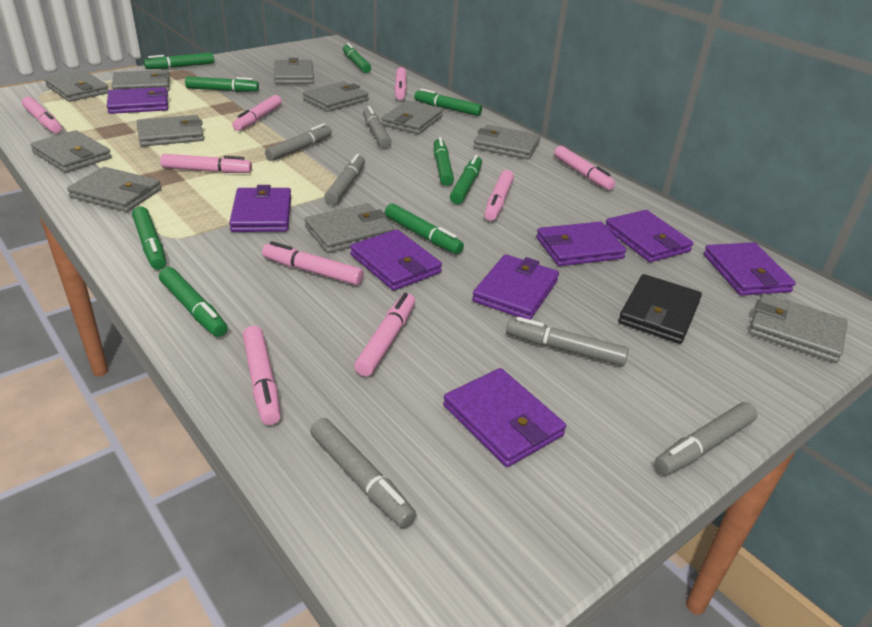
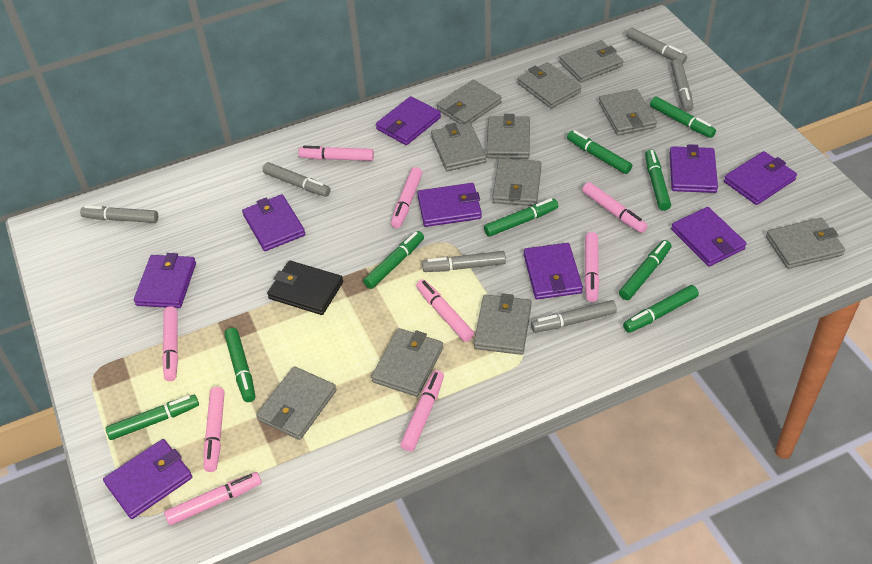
purple wallet: [107,87,168,114] [229,185,291,232] [350,229,442,291] [443,368,566,467] [472,254,559,320] [536,222,627,266] [605,210,693,262] [703,242,796,296] = 8 -> [103,439,192,519] [134,253,196,308] [242,194,305,251] [376,96,441,145] [417,183,482,227] [524,243,583,299] [670,144,718,193] [671,207,746,266] [724,151,797,205] = 9

